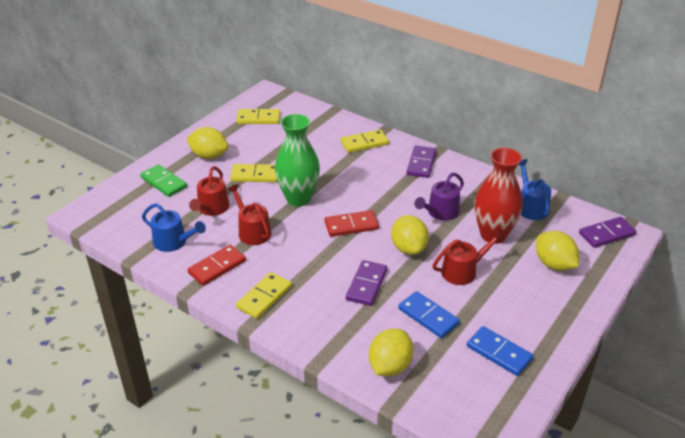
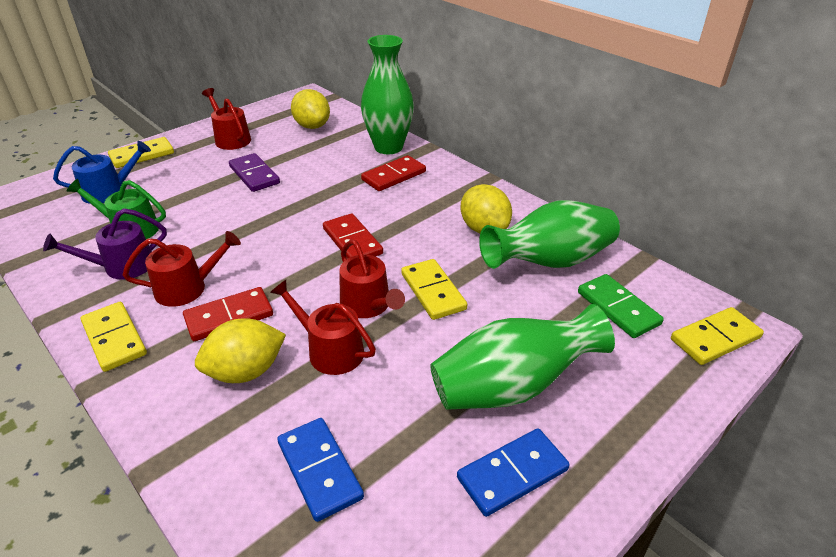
blue watering can: [142,203,206,252] [519,159,551,220] = 2 -> [53,141,151,204] = 1
green vase: [275,114,320,207] = 1 -> [361,35,414,154] [430,304,615,410] [479,200,620,269] = 3
green watering can: none = 0 -> [67,179,166,239] = 1
purple domino: [346,260,387,306] [407,146,436,178] [579,217,636,248] = 3 -> [229,153,280,192] = 1
red domino: [187,245,246,286] [325,210,379,237] = 2 -> [183,287,273,341] [323,213,383,259] [361,155,426,191] = 3
red vase: [474,148,523,244] = 1 -> none = 0
red watering can: [189,166,229,216] [227,184,271,245] [432,230,504,285] = 3 -> [123,231,241,307] [202,88,251,150] [270,280,376,375] [339,240,405,318] = 4
yellow lemon: [186,127,228,159] [369,329,414,376] [391,215,429,255] [536,231,579,271] = 4 -> [195,318,286,383] [291,89,330,129] [460,184,512,234] = 3

